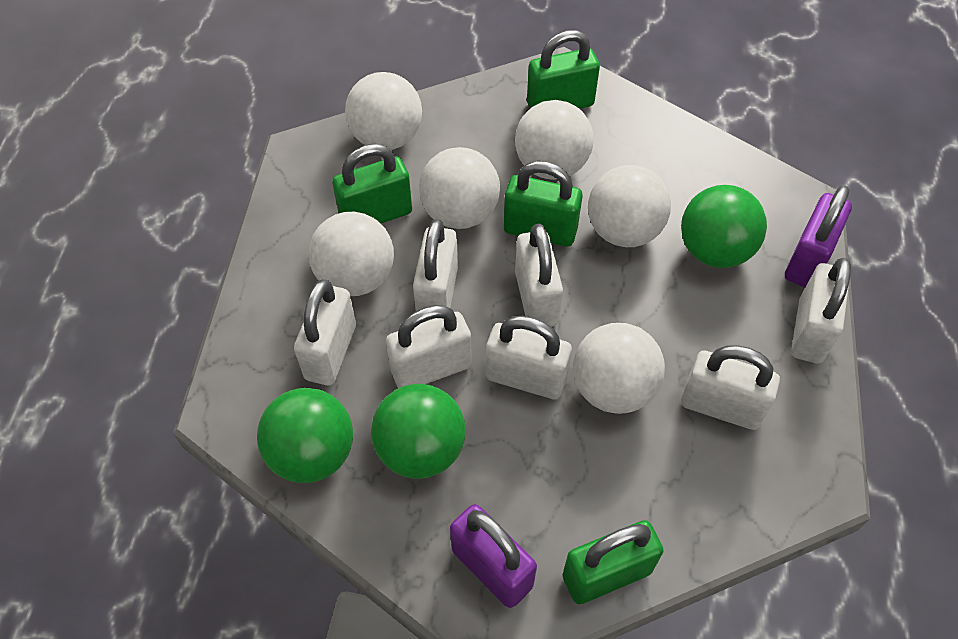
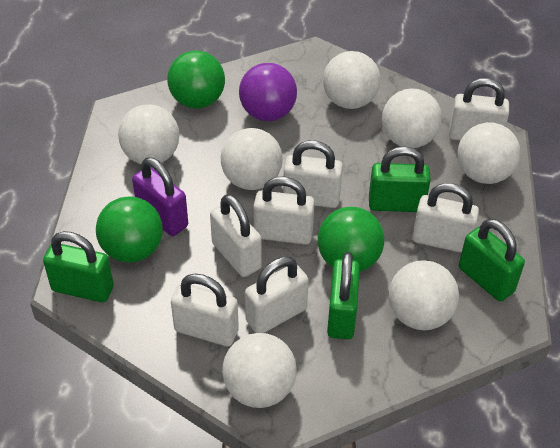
purple ball: none = 0 -> [239,63,297,121] = 1
purple padlock: [450,504,537,608] [785,185,852,288] = 2 -> [132,157,188,236] = 1
white ball: [309,212,394,296] [345,72,422,150] [419,147,500,229] [515,100,594,180] [573,323,665,414] [588,165,671,247] = 6 -> [118,104,179,164] [221,128,283,190] [222,333,297,408] [323,51,380,109] [382,88,442,148] [389,260,459,330] [457,122,520,184] = 7

